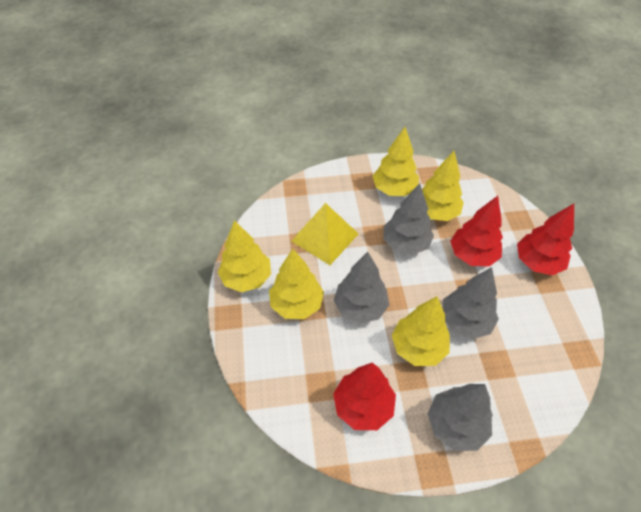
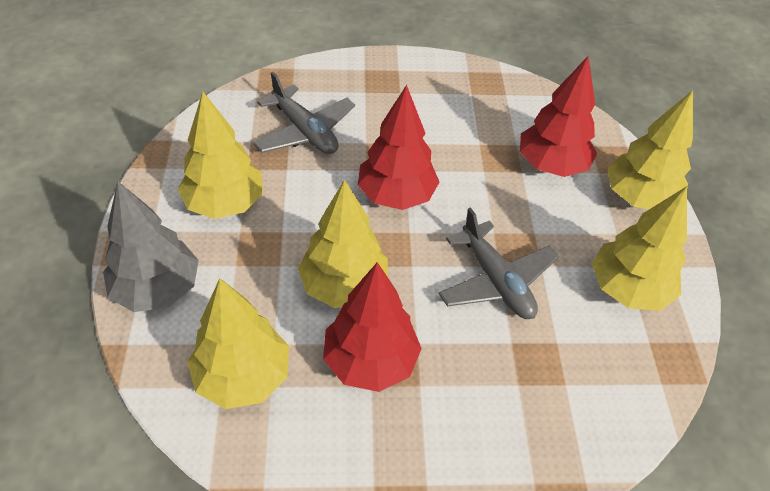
grey plane: none = 0 -> [254,72,355,154] [439,207,559,319] = 2
grey tree: [334,252,389,324] [384,183,434,255] [427,384,493,451] [442,267,499,339] = 4 -> [103,181,199,312] = 1
yellow pyramid: [291,203,358,265] = 1 -> none = 0

